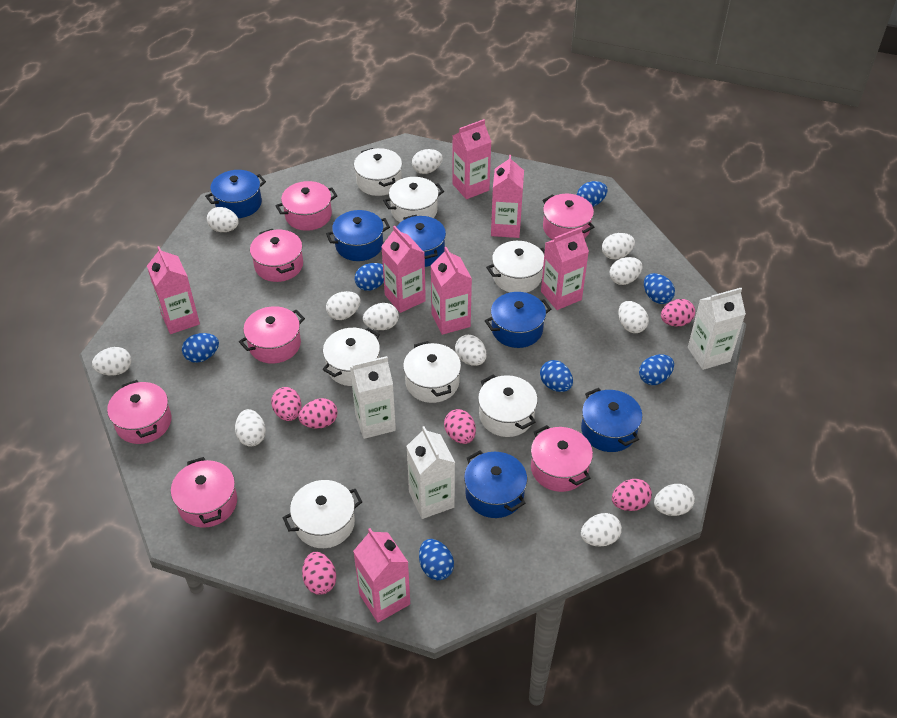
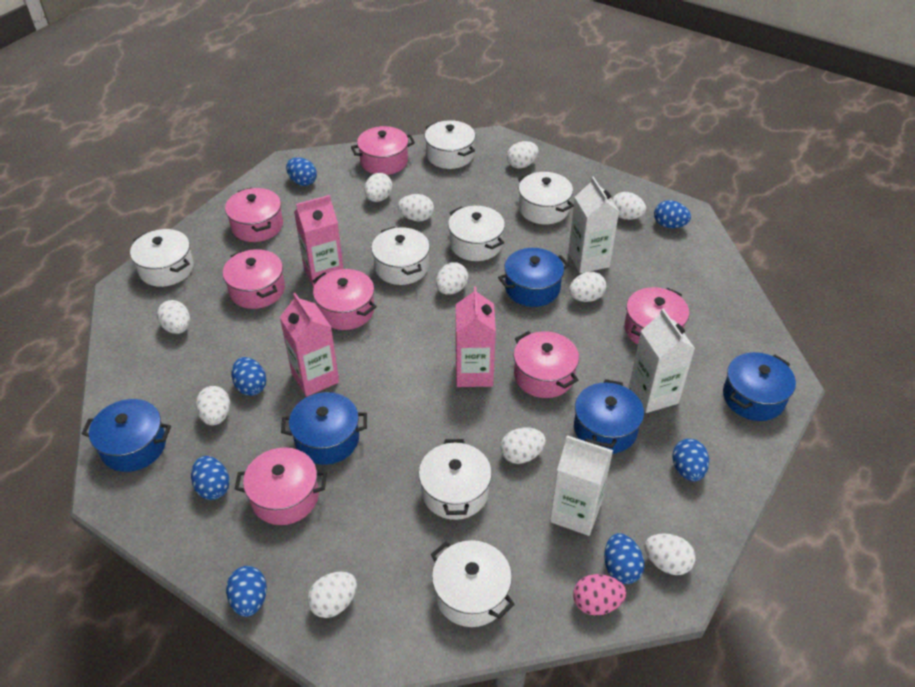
blue pot: [205,170,266,218] [326,210,390,261] [397,215,446,267] [464,450,527,518] [485,292,551,348] [581,388,643,452] = 6 -> [82,399,171,472] [281,392,367,465] [498,248,569,307] [574,379,644,454] [723,352,796,421] = 5
pink carton: [147,246,200,334] [353,528,410,623] [381,226,426,313] [430,247,472,335] [452,119,491,199] [491,155,524,238] [541,227,589,310] = 7 -> [280,293,339,397] [294,195,344,288] [455,287,496,387] = 3
pink egg: [271,387,301,421] [298,398,338,429] [302,552,336,595] [444,409,476,444] [612,479,652,511] [661,299,695,326] = 6 -> [573,574,626,616] = 1
white egg: [92,347,131,375] [207,207,239,232] [235,409,266,446] [326,291,361,320] [363,303,399,330] [412,149,443,174] [455,335,487,366] [581,513,622,546] [602,233,635,260] [610,257,642,285] [618,301,649,333] [654,484,695,516] = 12 -> [157,300,190,334] [196,386,230,425] [307,572,357,618] [364,173,393,202] [398,194,434,221] [436,262,468,295] [500,427,546,464] [507,141,538,169] [569,272,606,302] [612,192,646,220] [644,533,696,575] = 11

